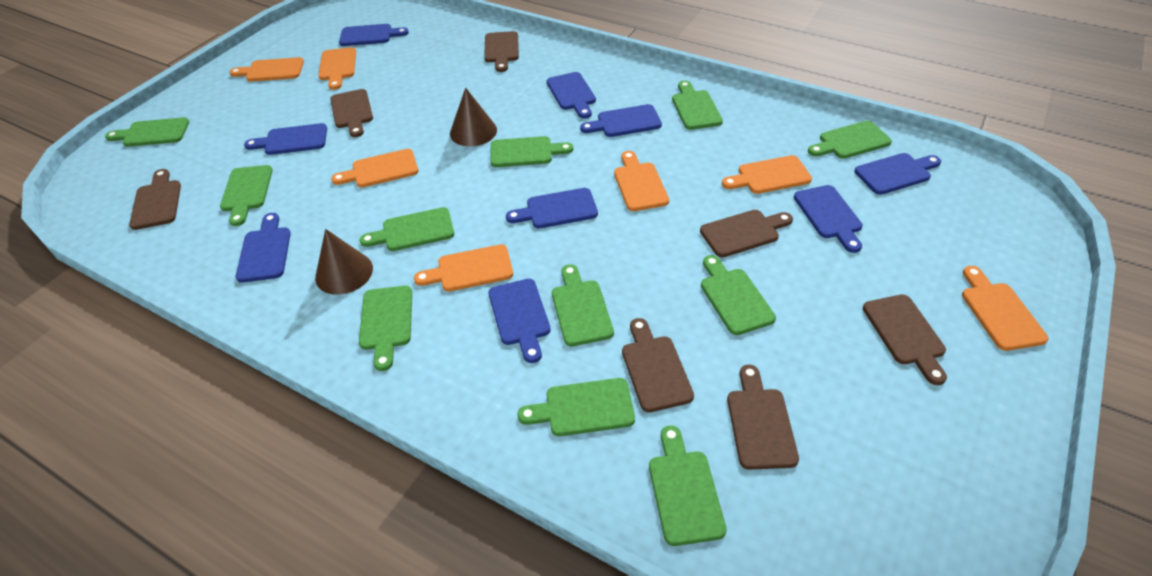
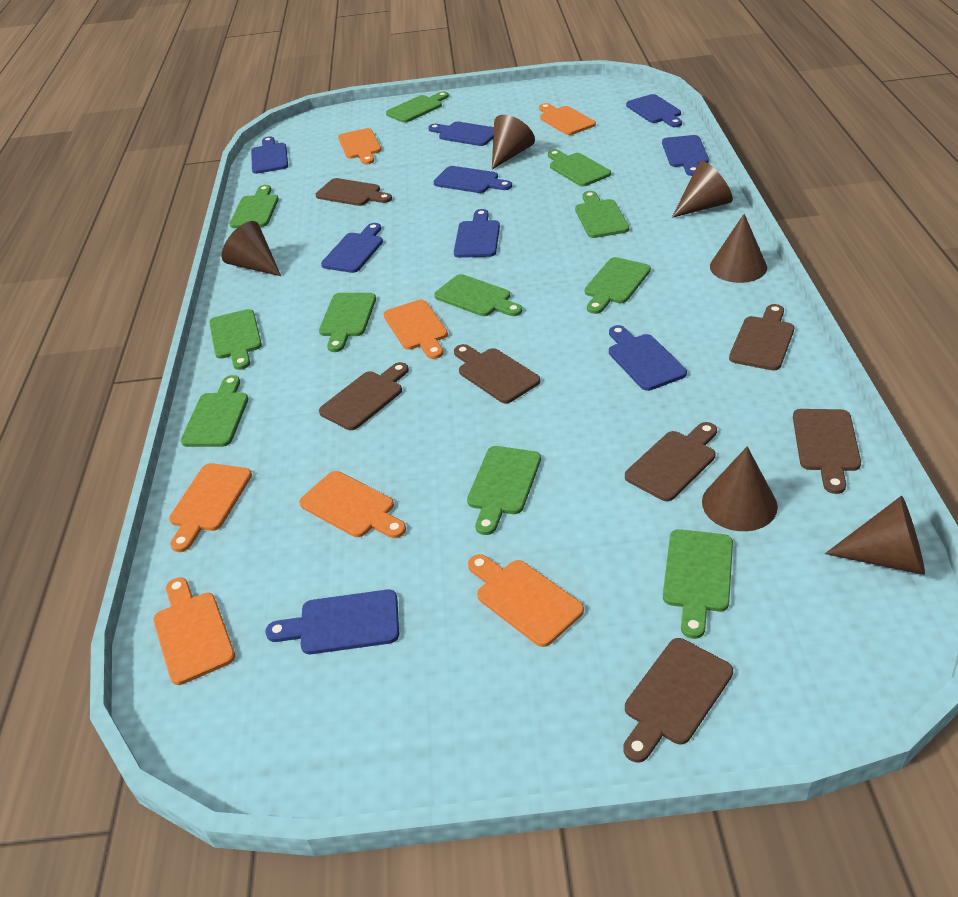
brown cone: [315,229,373,295] [450,88,497,147] = 2 -> [222,221,281,276] [492,115,535,170] [672,161,733,218] [702,446,778,531] [710,214,767,283] [825,496,925,575] = 6

